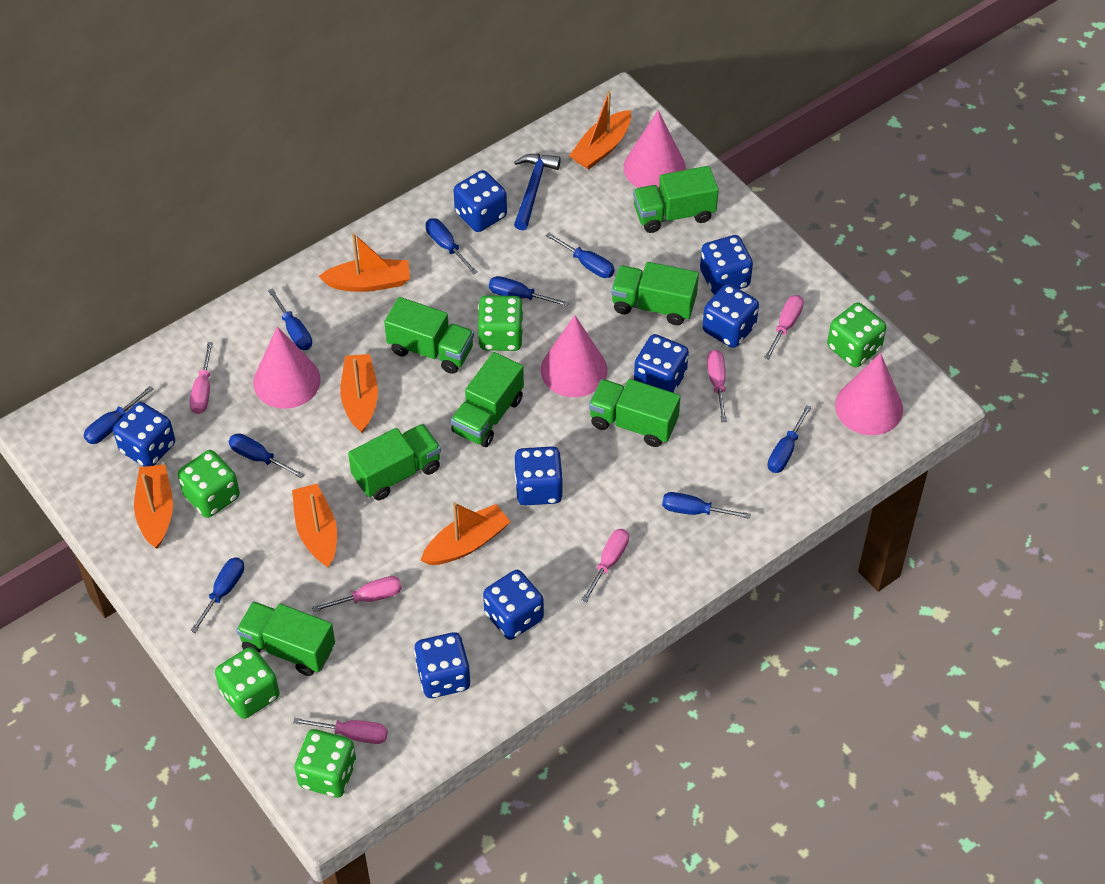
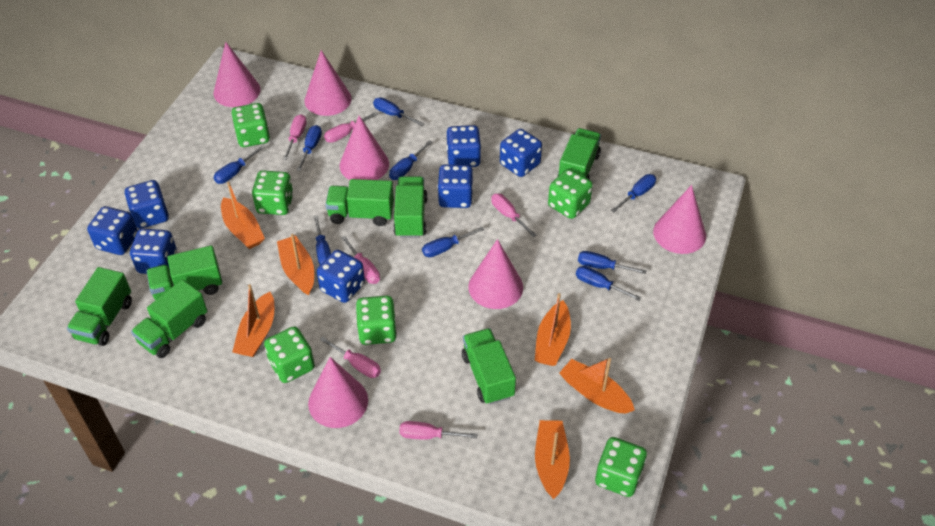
blue dice: [113,402,175,467] [414,632,471,698] [454,170,507,232] [483,570,544,640] [514,446,563,506] [634,334,689,393] [700,235,753,295] [702,284,759,348] = 8 -> [87,206,138,255] [125,180,169,229] [130,229,177,274] [317,250,365,303] [437,165,473,208] [446,125,481,167] [500,129,542,177] = 7
blue hammer: [514,154,561,230] = 1 -> none = 0
green dice: [178,450,240,518] [215,647,280,719] [295,729,356,797] [478,295,524,351] [827,303,886,367] = 5 -> [231,103,270,147] [252,170,293,215] [264,326,315,383] [356,296,397,345] [548,169,593,219] [595,437,647,497] = 6
pink cone: [253,326,321,409] [541,315,608,397] [624,110,686,189] [835,353,903,435] = 4 -> [214,42,260,107] [304,50,352,116] [308,357,368,428] [340,116,389,180] [468,239,523,309] [653,185,706,254] = 6

